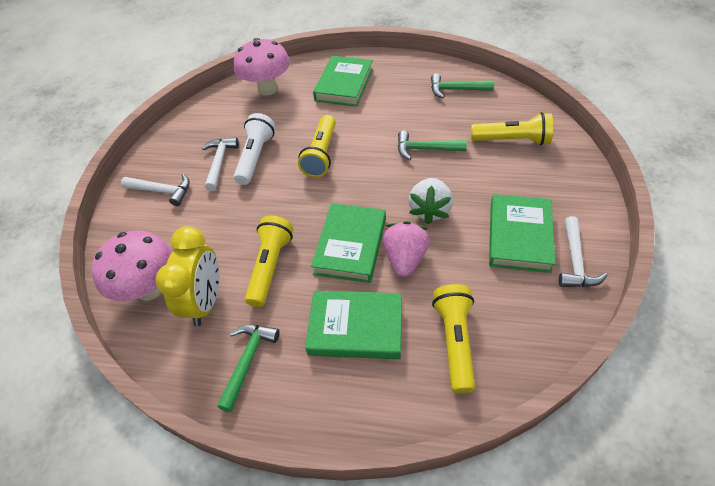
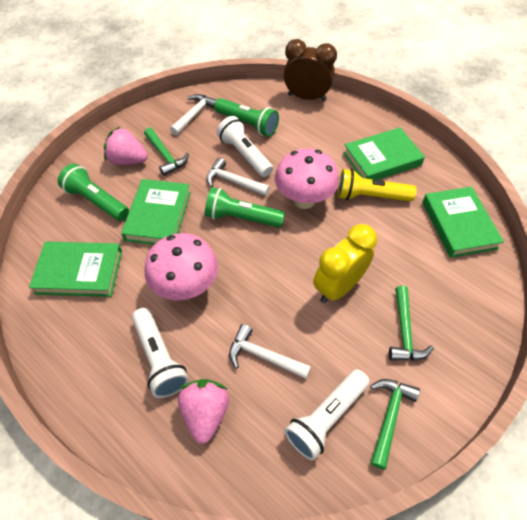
brown clock: none = 0 -> [284,39,337,101] = 1
green flashlight: none = 0 -> [58,164,129,221] [205,187,285,228] [214,98,279,137] = 3
pink strawberry: [383,221,430,277] = 1 -> [104,126,148,165] [178,379,229,444] = 2
white flashlight: [234,113,275,185] = 1 -> [132,308,189,398] [217,116,273,177] [284,369,370,461] = 3
white strawberry: [408,178,453,224] = 1 -> none = 0
yellow flashlight: [245,216,293,307] [298,115,336,178] [432,284,475,394] [471,112,553,145] = 4 -> [338,169,417,202] = 1

